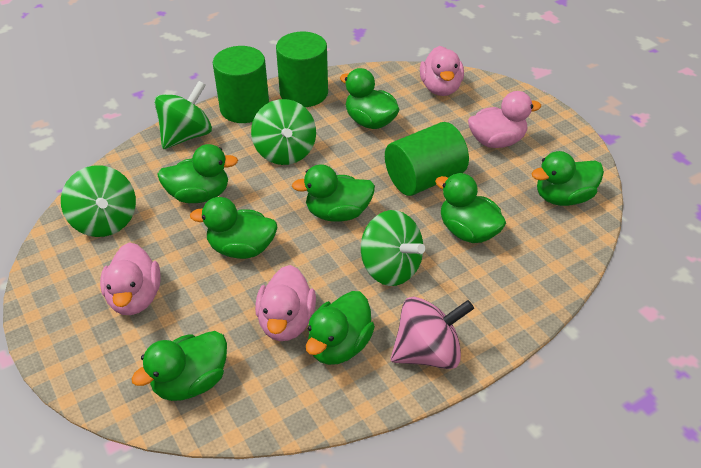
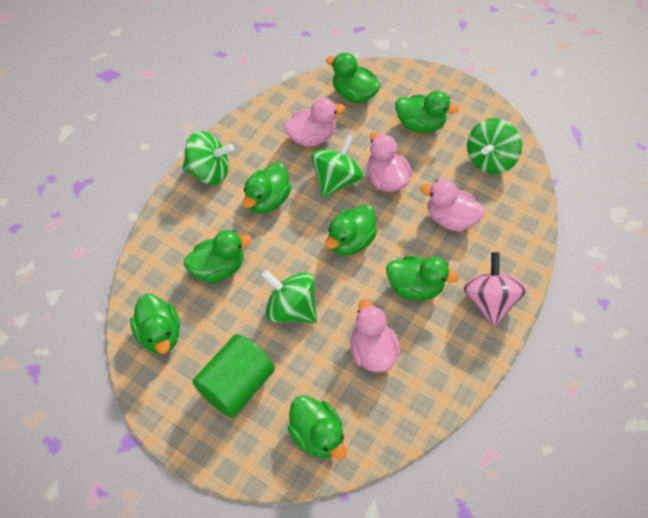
green cylinder: [213,46,269,123] [276,31,328,107] [385,122,469,196] = 3 -> [192,334,275,418] = 1

